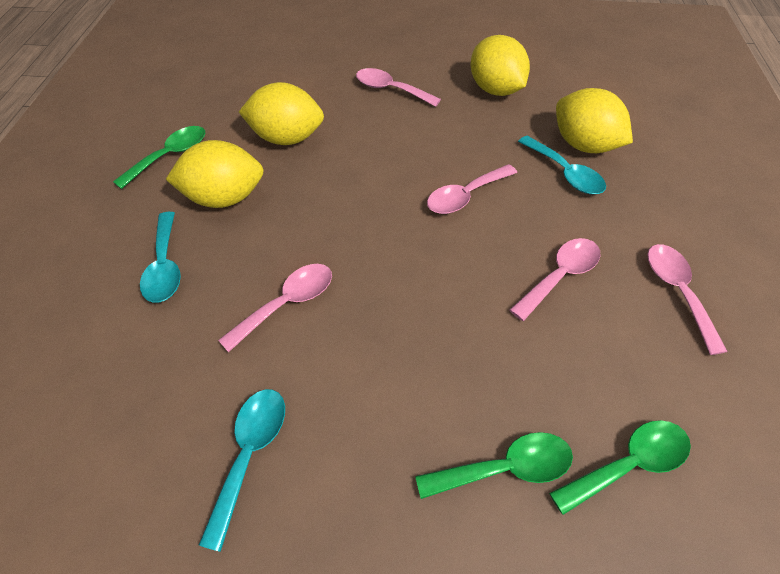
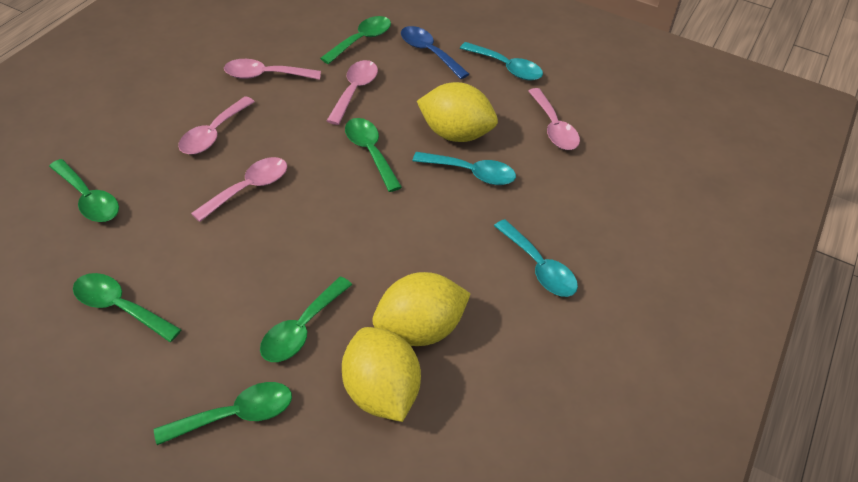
blue spoon: none = 0 -> [401,26,469,79] = 1
green spoon: [113,126,205,189] [415,432,573,499] [549,420,691,515] = 3 -> [49,159,119,222] [73,273,182,342] [154,382,292,445] [260,276,352,362] [320,16,391,64] [345,118,402,192] = 6
yellow lemon: [166,140,264,208] [239,82,324,145] [471,35,530,96] [556,88,633,153] = 4 -> [342,327,421,422] [372,272,471,346] [417,82,498,142] = 3

